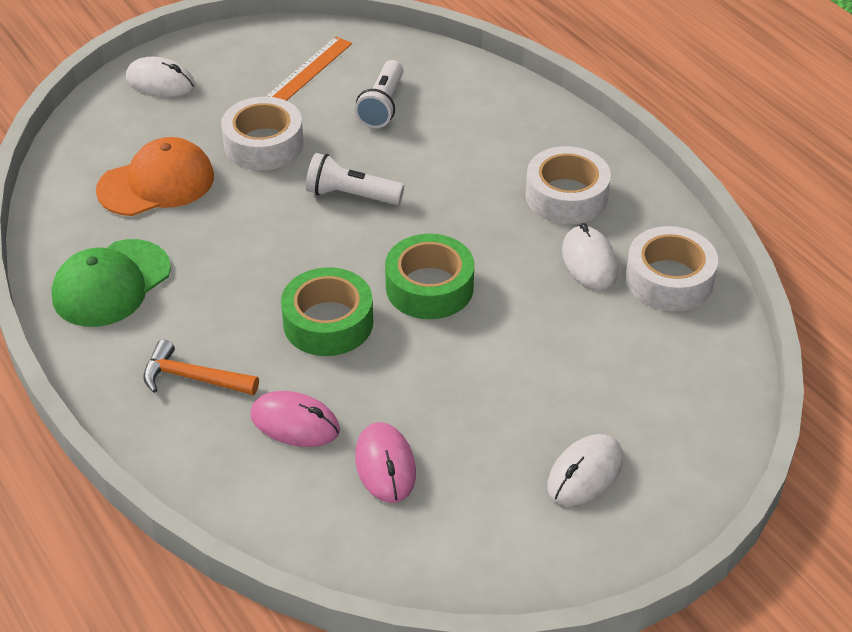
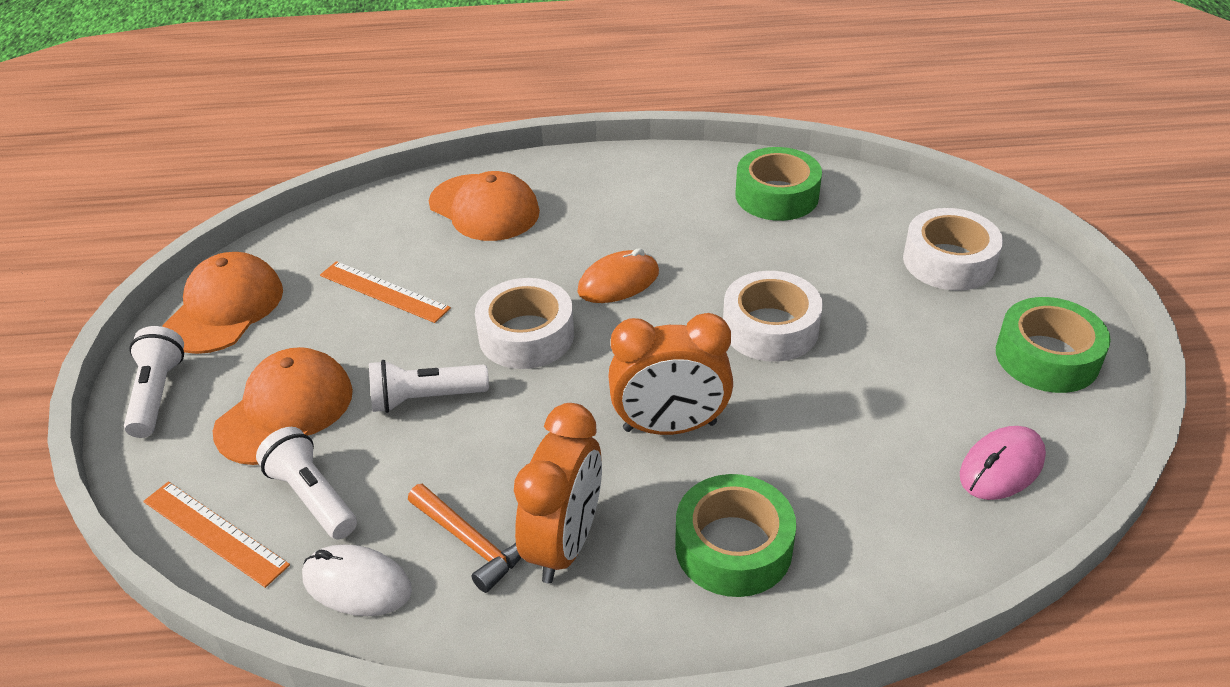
green cap: [51,239,171,327] = 1 -> none = 0
green tape: [281,267,373,356] [385,234,474,319] = 2 -> [675,474,796,597] [735,147,822,221] [996,297,1111,393] = 3
orange cap: [96,137,214,216] = 1 -> [162,252,283,354] [213,347,353,465] [429,171,540,241] = 3
orange clock: none = 0 -> [514,403,602,583] [608,313,733,435] = 2
orange mouse: none = 0 -> [577,248,659,303] = 1
orange ruler: [265,36,352,101] = 1 -> [143,482,290,588] [320,261,451,323] = 2
pink mouse: [250,391,340,447] [355,422,416,503] = 2 -> [960,426,1046,500] = 1
white flashlight: [306,153,404,205] [355,60,403,128] = 2 -> [124,326,184,438] [256,427,357,539] [369,360,489,413] = 3
white mouse: [126,57,195,97] [547,434,623,506] [562,223,618,290] = 3 -> [302,544,412,616] = 1

